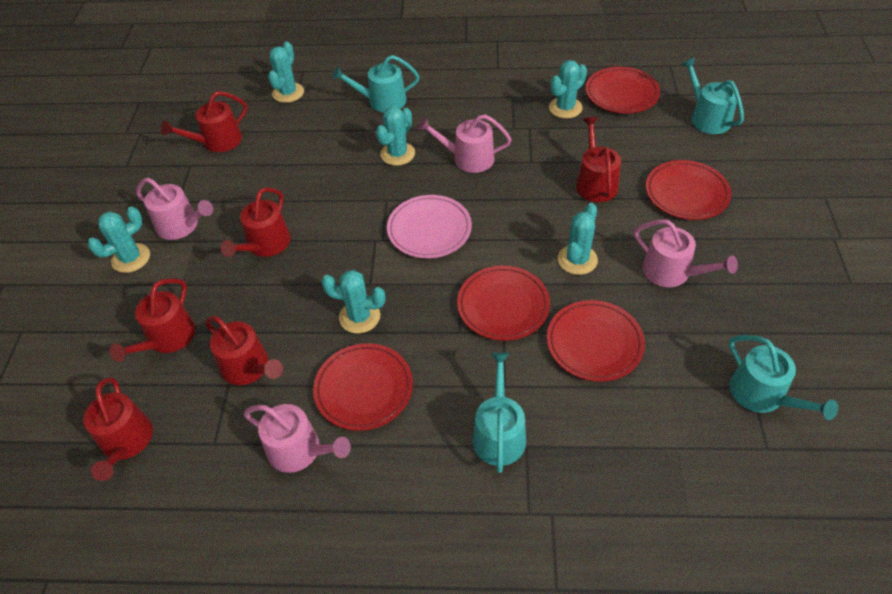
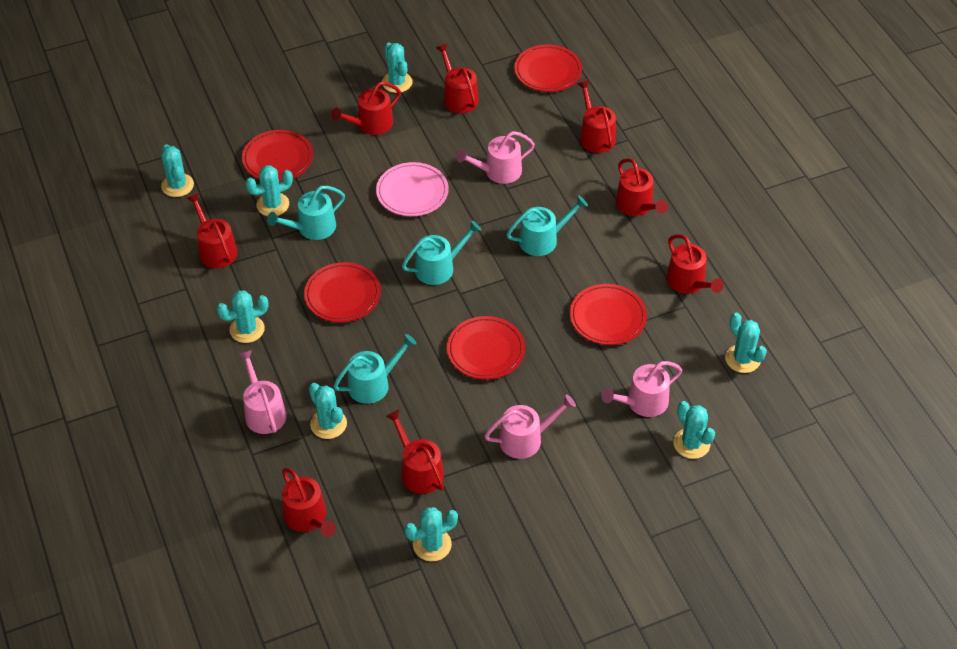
red watering can: [83,377,153,481] [109,278,196,362] [161,91,248,152] [206,316,283,385] [221,187,291,257] [576,117,621,202] = 6 -> [186,193,238,268] [282,468,336,537] [331,82,401,135] [386,410,444,494] [436,44,479,113] [578,80,616,153] [615,158,668,216] [666,234,724,294] = 8
turquoise cactus: [88,207,150,273] [268,41,304,103] [321,270,386,334] [376,106,415,166] [549,60,587,119] [558,203,598,275] = 6 -> [161,144,194,197] [217,290,269,343] [245,165,293,216] [309,383,347,439] [382,43,412,93] [404,507,458,561] [673,401,715,459] [725,312,767,373] = 8

